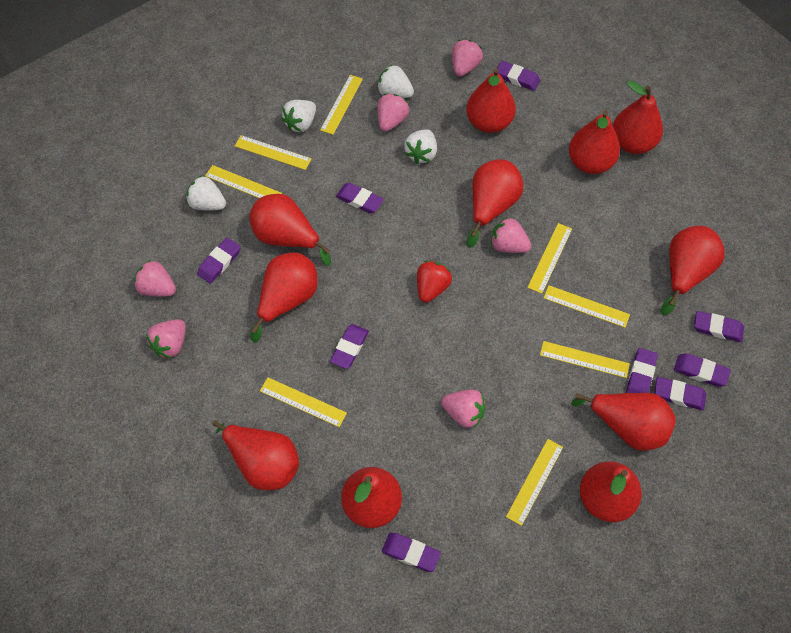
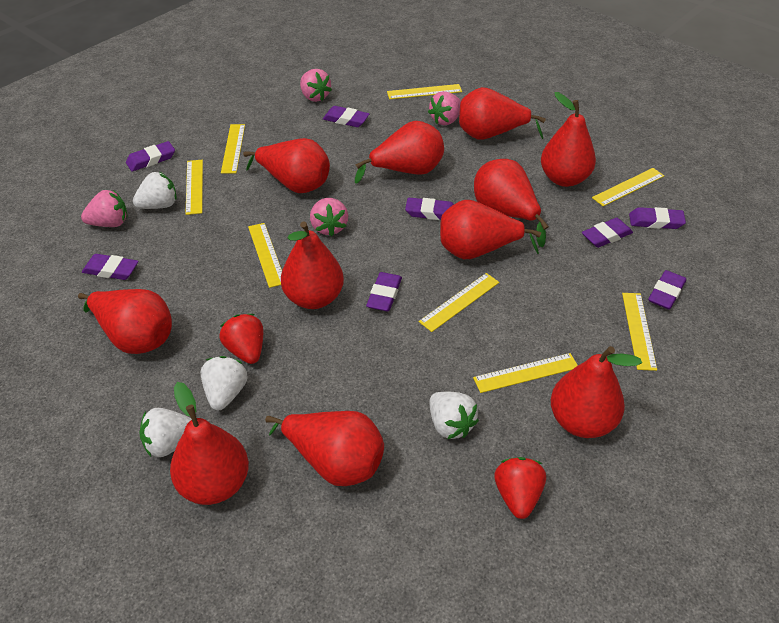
pink strawberry: [134,260,176,297] [146,319,186,358] [378,94,409,132] [441,390,486,428] [452,40,483,77] [491,217,531,253] = 6 -> [81,190,128,227] [300,69,332,102] [310,198,348,236] [428,91,461,125] = 4
purple eraser: [197,238,241,284] [330,324,369,369] [336,183,384,213] [382,533,441,572] [497,61,540,91] [626,348,658,393] [654,377,706,410] [674,353,731,387] [694,311,744,342] = 9 -> [82,254,138,280] [126,141,175,172] [323,106,369,127] [366,272,402,312] [405,198,454,220] [582,218,633,248] [629,207,686,229] [648,270,686,309] = 8
red strawberry: [417,261,452,303] = 1 -> [220,314,263,364] [494,457,546,519] = 2

